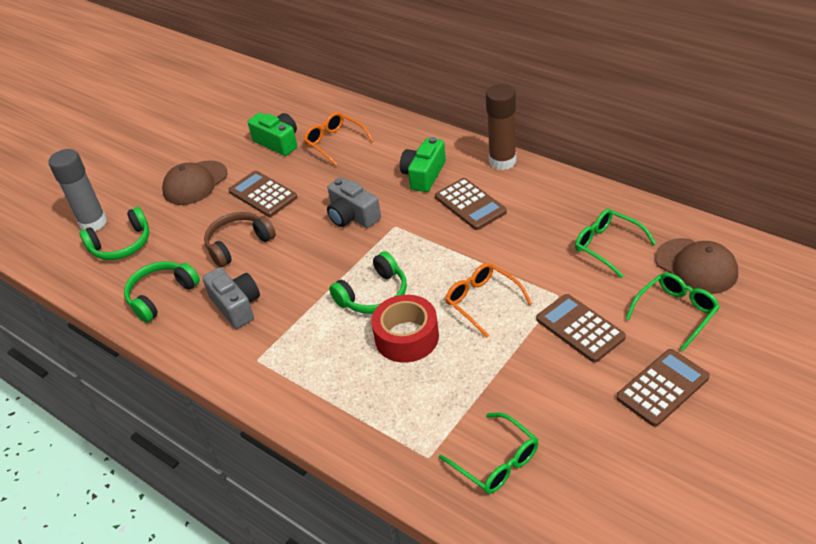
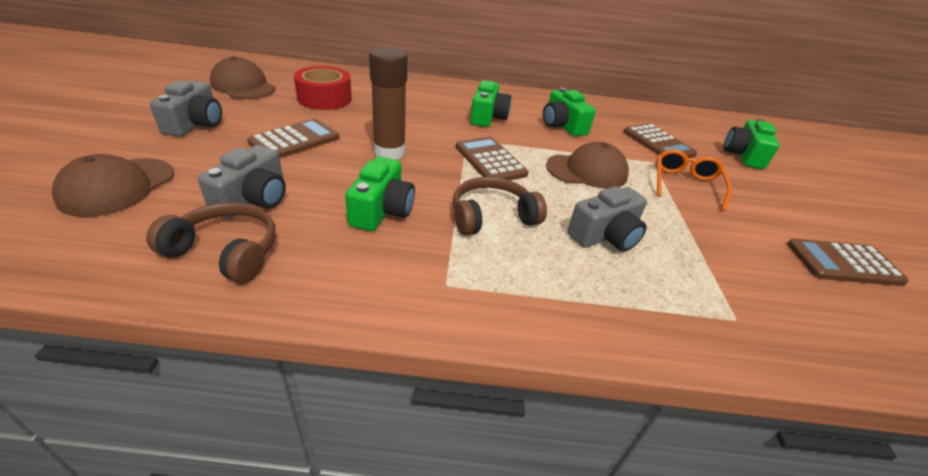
brown cap: [162,160,228,205] [655,238,738,294] = 2 -> [52,154,174,217] [210,56,276,99] [546,142,629,189] = 3
brown headphones: [204,212,276,267] = 1 -> [146,202,276,283] [453,177,547,235] = 2
green camera: [248,113,297,156] [400,137,446,192] = 2 -> [345,156,415,231] [470,80,511,127] [543,87,596,136] [724,119,780,170] = 4
green glasses: [439,413,538,494] [575,209,656,278] [626,272,720,351] = 3 -> none = 0
green headphones: [79,207,149,260] [124,261,200,323] [329,251,407,314] = 3 -> none = 0
grey camera: [202,267,260,329] [327,177,381,228] = 2 -> [150,81,222,137] [198,145,286,218] [567,186,647,252] = 3
grey glue stick: [49,149,107,232] = 1 -> none = 0
orange glasses: [303,112,374,166] [445,263,532,338] = 2 -> [656,149,732,211] = 1

